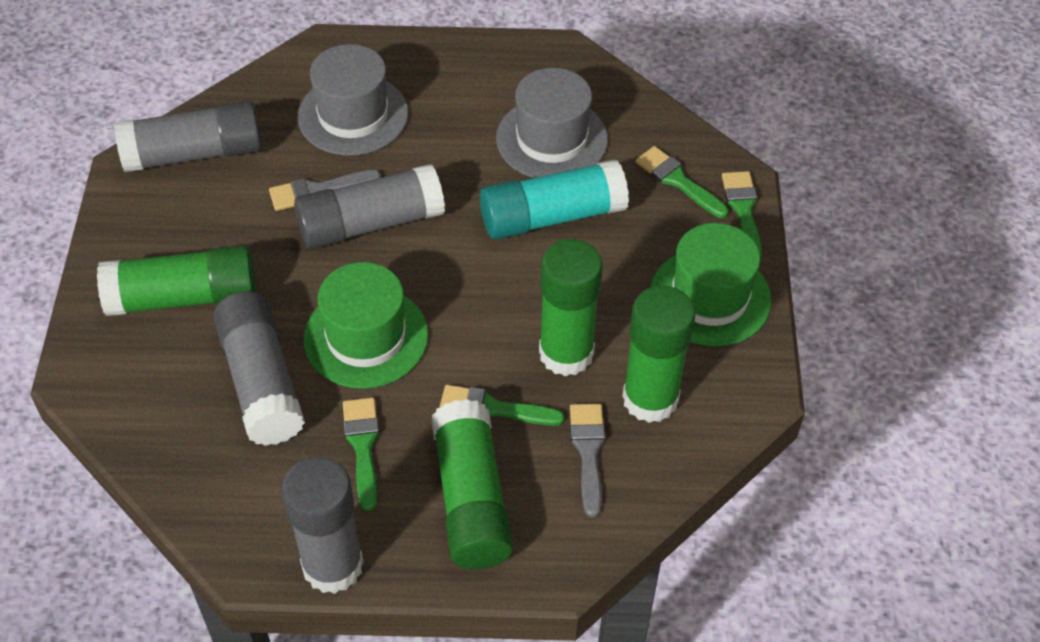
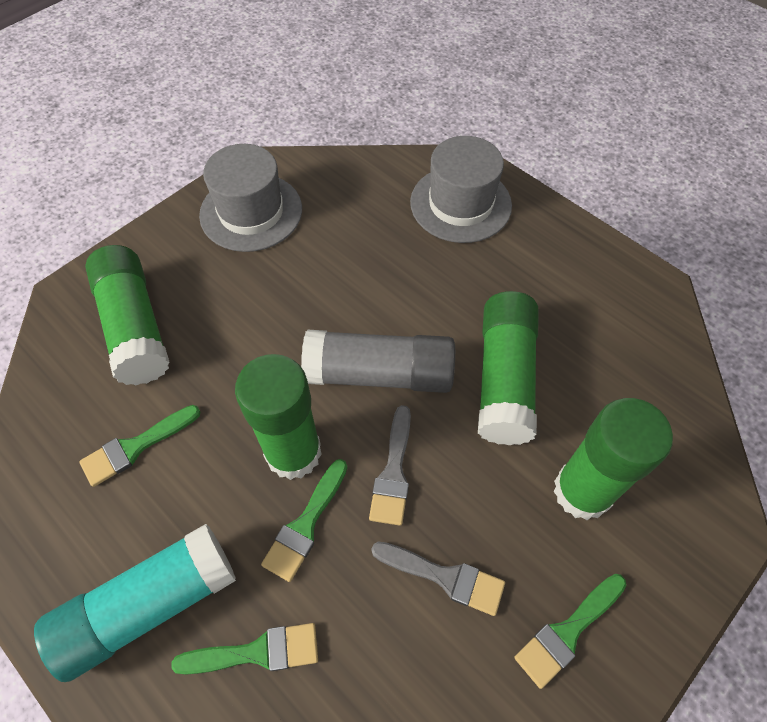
green hat: [303,262,428,389] [650,223,772,346] = 2 -> none = 0
grey glue stick: [114,101,262,172] [213,291,305,446] [281,457,364,594] [294,164,445,249] = 4 -> [301,329,455,393] = 1

